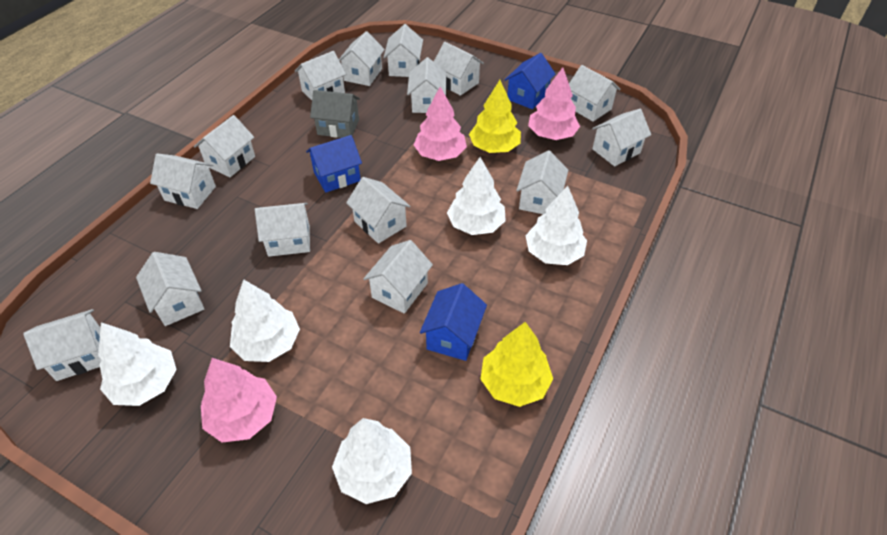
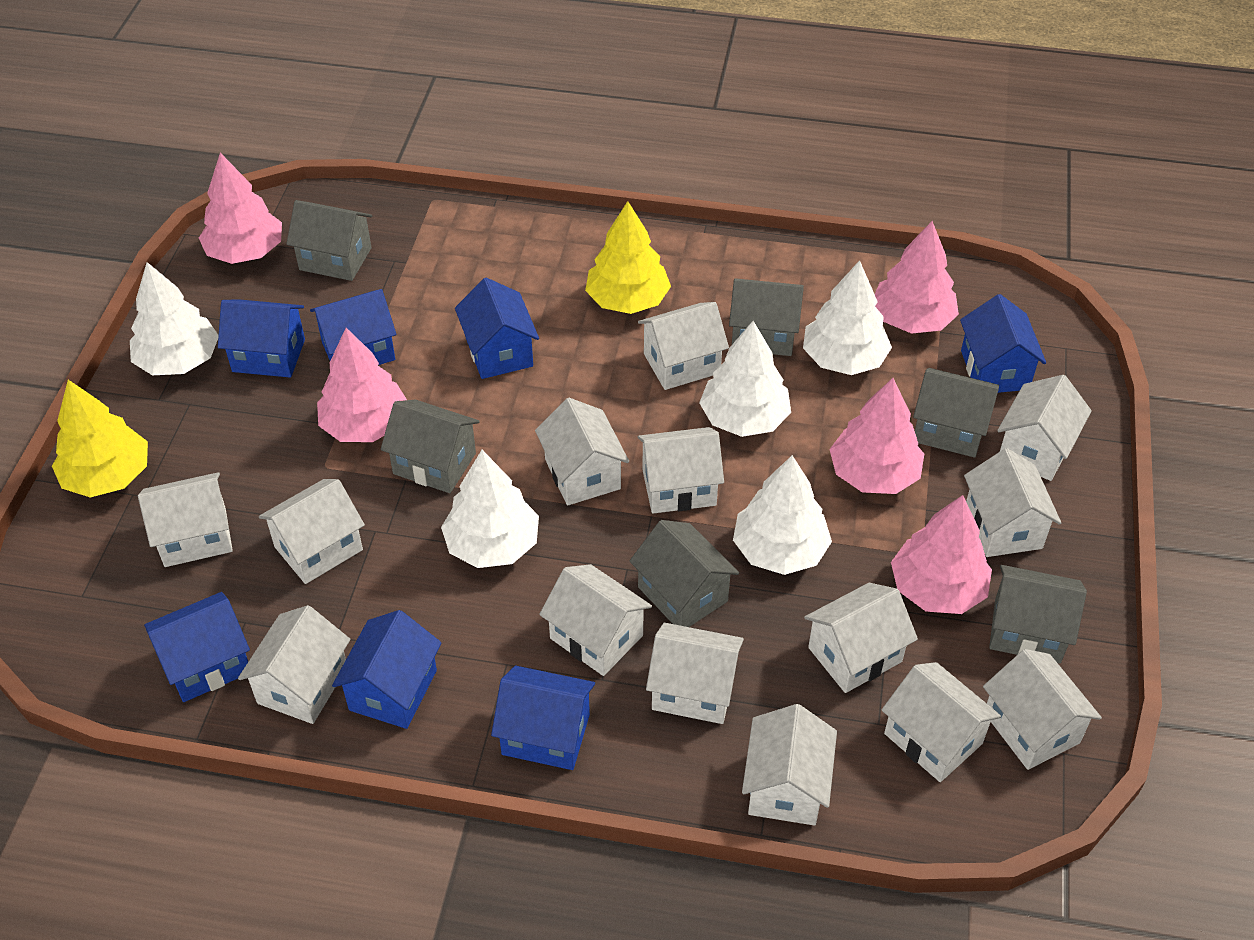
blue house: [306,135,362,193] [420,283,487,361] [505,53,556,109] = 3 -> [144,592,250,702] [218,299,305,378] [310,289,397,365] [332,610,442,729] [455,278,539,379] [491,666,595,770] [960,294,1046,393] = 7
grey house: [310,90,360,138] = 1 -> [286,200,372,281] [380,400,480,493] [630,520,739,627] [729,278,804,356] [913,368,999,458] [989,565,1087,664] = 6
pink tree: [201,358,277,442] [414,87,467,161] [528,67,580,140] = 3 -> [199,153,282,264] [317,328,407,442] [829,378,924,494] [875,221,959,334] [891,495,992,614] = 5
white house: [23,309,101,381] [136,252,204,326] [150,153,216,209] [194,115,255,177] [255,203,310,257] [294,51,346,100] [339,31,385,86] [346,177,411,244] [363,240,433,314] [383,24,423,77] [407,57,447,113] [434,42,484,96] [516,150,568,214] [569,65,621,122] [592,109,651,166] = 15 -> [138,472,233,567] [238,605,350,724] [259,479,365,584] [535,398,629,505] [539,564,652,676] [638,302,729,390] [638,427,724,514] [646,623,744,724] [742,704,837,826] [804,583,918,693] [882,662,1001,782] [964,448,1061,557] [983,649,1102,770] [997,375,1092,481] = 14

